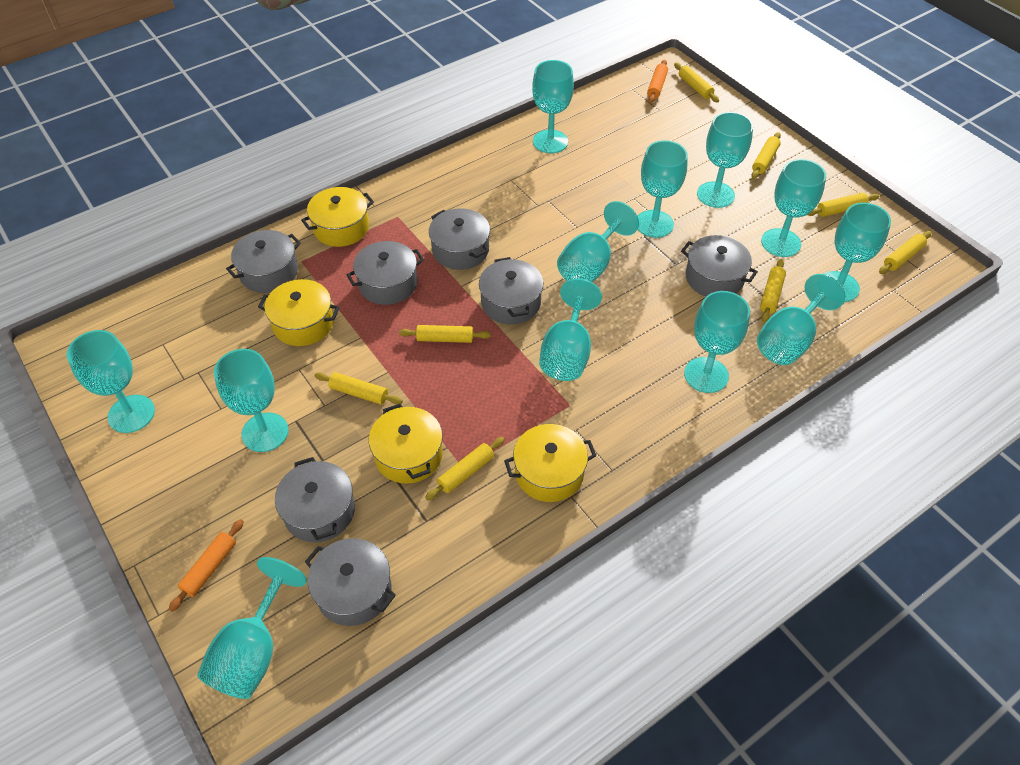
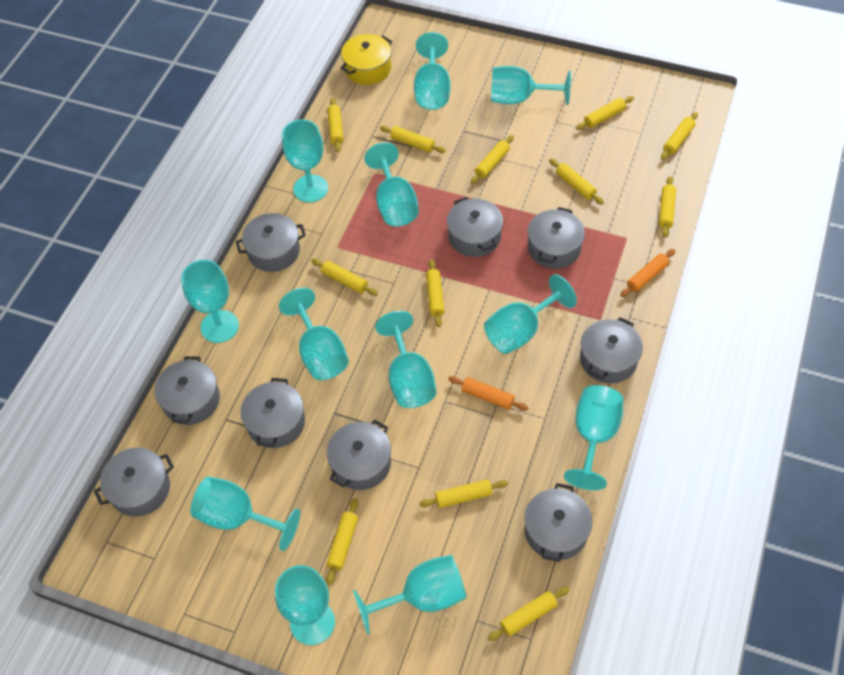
grey pot: [226,230,301,293] [275,457,355,542] [305,538,396,626] [346,241,424,305] [429,208,490,270] [479,257,543,325] [681,235,758,297] = 7 -> [94,448,174,517] [154,356,220,425] [236,213,306,272] [241,378,305,448] [327,419,391,490] [447,197,503,257] [524,483,592,562] [527,207,585,269] [580,317,643,384] = 9
yellow pot: [258,279,340,346] [301,187,374,247] [369,404,443,484] [504,424,596,502] = 4 -> [340,34,392,85] = 1
yellow rolling pin: [315,372,403,405] [399,325,491,343] [425,437,505,500] [674,63,719,103] [752,132,781,179] [760,259,786,322] [808,192,879,217] [879,231,931,274] = 8 -> [311,259,378,296] [326,498,358,585] [327,98,343,152] [380,126,446,153] [419,479,508,508] [426,259,445,327] [471,135,514,184] [488,587,570,641] [549,159,604,205] [576,96,634,130] [659,176,676,238] [661,112,698,160] = 12

